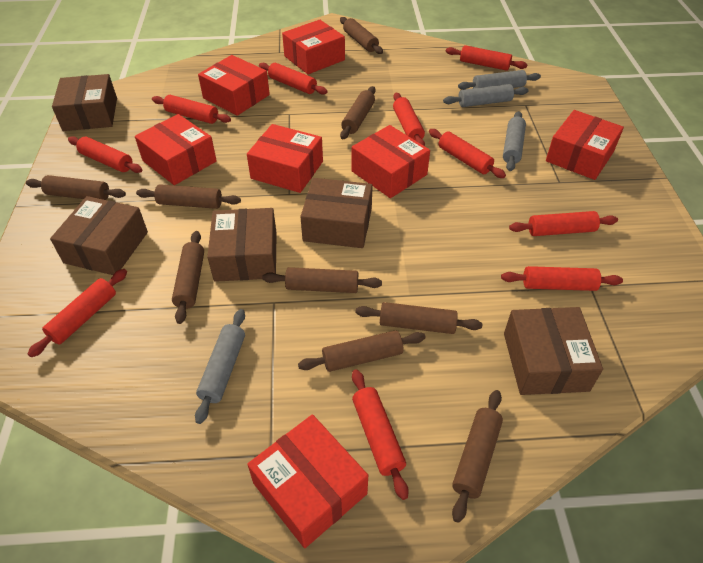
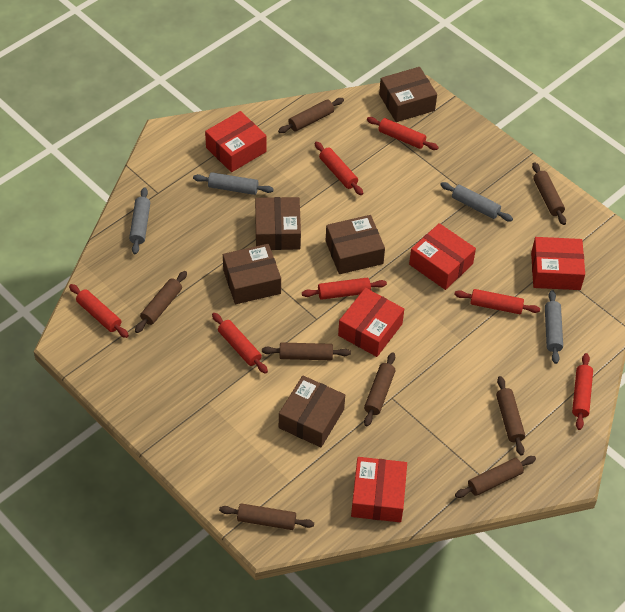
brown rolling pin: [26,175,126,200] [136,184,241,209] [172,231,204,324] [262,267,382,293] [298,330,426,372] [340,17,383,54] [340,86,376,139] [356,302,482,334] [452,390,503,523] = 9 -> [135,271,187,333] [219,503,314,530] [262,342,351,360] [278,98,344,133] [364,352,395,427] [455,456,536,498] [496,376,525,455] [532,162,566,225] = 8
red box: [135,114,217,185] [198,55,270,116] [247,124,323,193] [247,414,368,548] [282,20,345,74] [352,125,430,198] [546,110,624,180] = 7 -> [205,111,267,172] [338,288,404,357] [351,457,407,522] [409,223,476,290] [531,237,585,290] = 5
red rolling pin: [28,269,127,357] [68,136,142,173] [152,95,231,124] [259,63,327,95] [352,369,409,500] [393,93,425,146] [429,129,506,178] [446,45,528,71] [501,266,623,291] [509,211,618,236] = 10 -> [69,284,129,338] [212,313,268,374] [302,278,387,300] [315,141,363,195] [367,117,439,150] [454,289,540,314] [572,353,593,430] = 7

